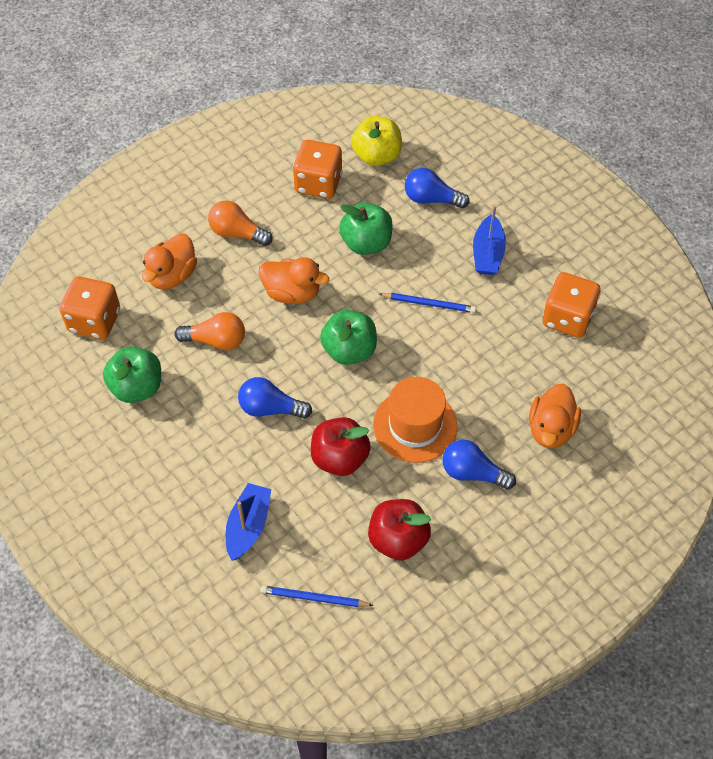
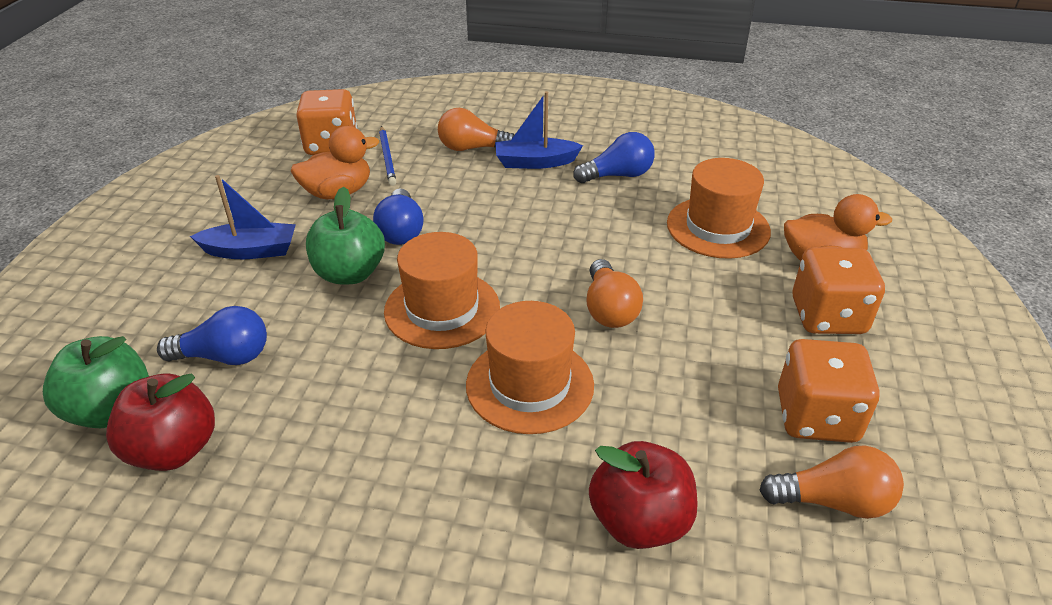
blue pencil: [260,586,374,607] [379,293,476,313] = 2 -> [379,126,396,186] = 1
green apple: [103,347,161,403] [320,310,377,365] [339,202,393,255] = 3 -> [43,336,149,428] [306,187,385,284] = 2
orange duck: [142,234,197,290] [259,257,329,304] [529,384,581,448] = 3 -> [291,126,379,200] [784,194,892,261] = 2
orange hat: [373,377,457,463] = 1 -> [384,232,500,349] [466,301,594,434] [667,158,771,259] = 3
orange light bulb: [175,312,245,350] [208,200,273,246] = 2 -> [438,108,515,151] [586,259,643,328] [759,445,904,519] = 3
yellow apple: [351,116,402,166] = 1 -> none = 0

